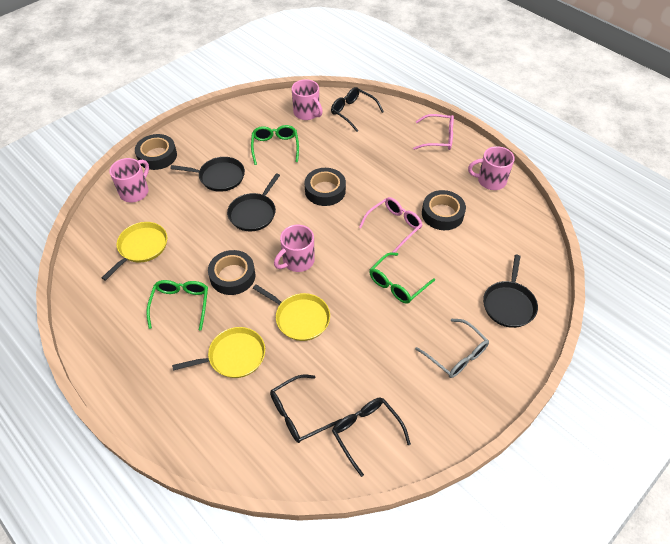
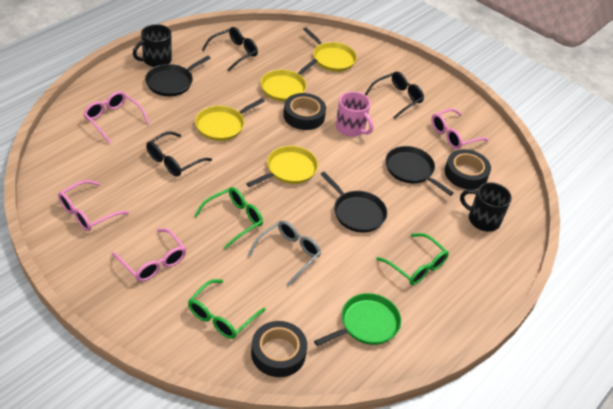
black mug: none = 0 -> [133,24,172,67] [460,182,512,232] = 2
black tape: [135,134,177,170] [208,250,256,295] [304,168,346,206] [422,190,466,230] = 4 -> [251,321,307,377] [283,93,326,130] [445,149,491,189] = 3
green pan: none = 0 -> [314,293,401,346] = 1
pink glasses: [359,197,422,253] [413,114,454,150] = 2 -> [58,180,129,231] [84,91,149,144] [112,228,186,282] [431,108,489,149] = 4
pink mug: [109,158,149,202] [274,225,315,272] [292,79,323,120] [468,146,515,190] = 4 -> [336,91,373,137] = 1
yellow pan: [102,222,167,281] [172,327,265,378] [253,284,330,341] = 3 -> [195,98,265,141] [246,146,318,187] [260,59,318,102] [303,27,357,72] = 4

